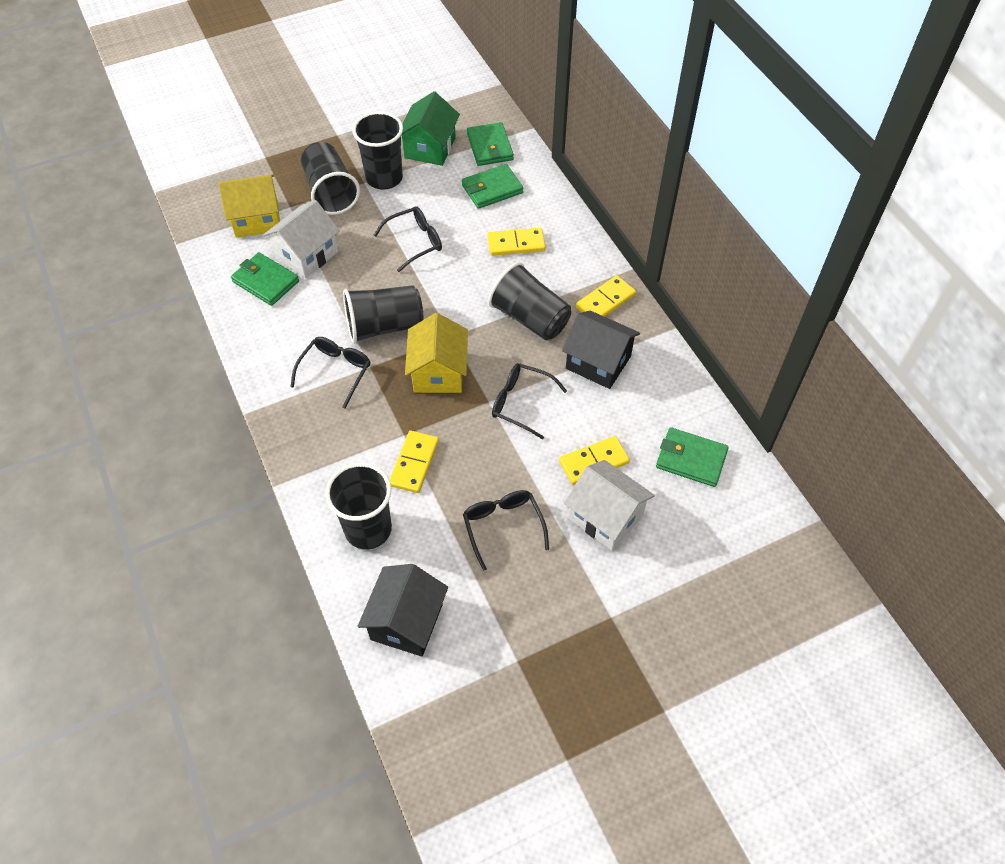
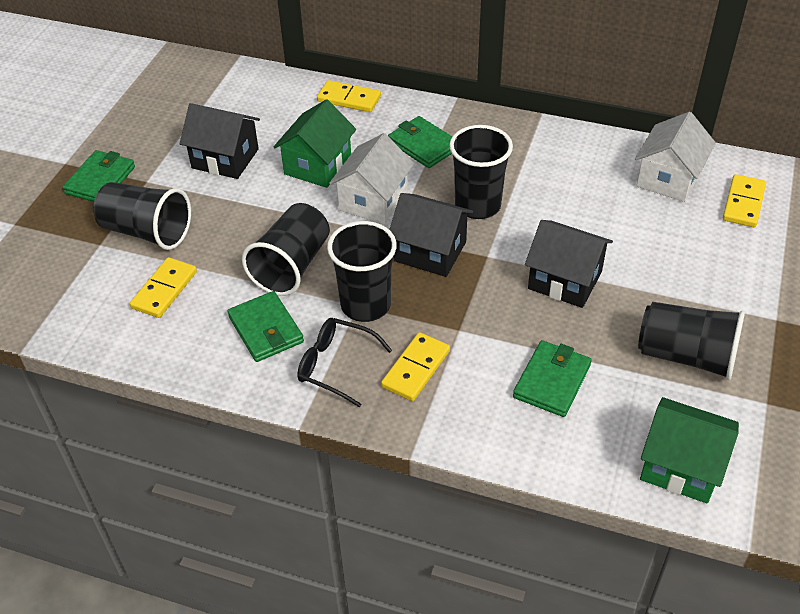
black glasses: [291,337,370,409] [374,206,442,272] [463,490,549,571] [492,363,567,440] = 4 -> [297,318,392,407] = 1
black house: [358,564,448,657] [562,310,640,389] = 2 -> [180,103,260,179] [389,193,473,277] [525,220,613,308] = 3
green house: [401,91,460,166] = 1 -> [274,99,356,188] [640,397,739,504] = 2
yellow house: [219,174,280,238] [405,313,468,393] = 2 -> none = 0

